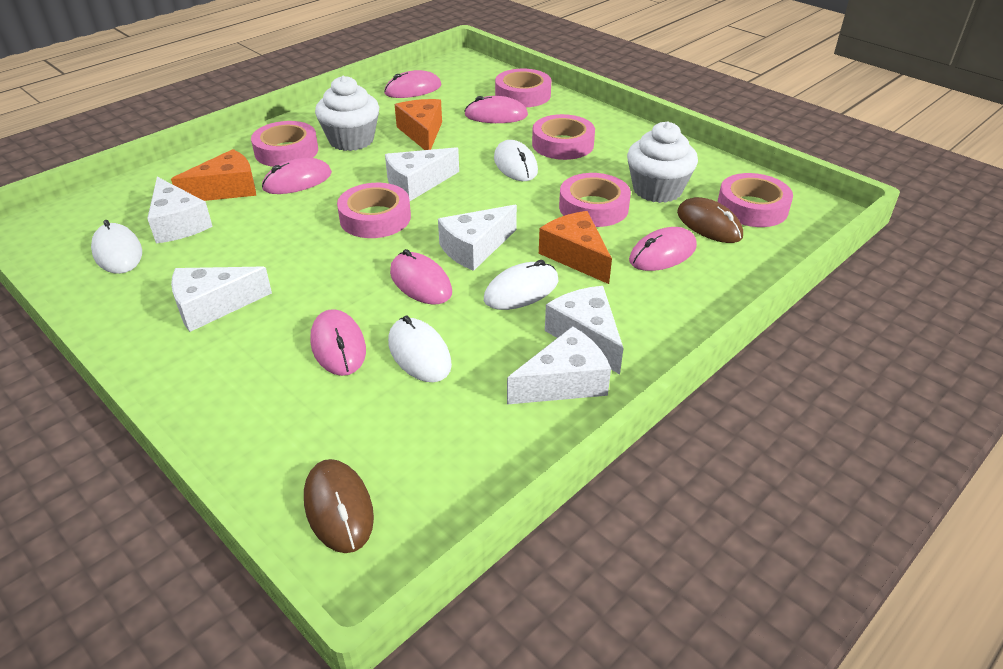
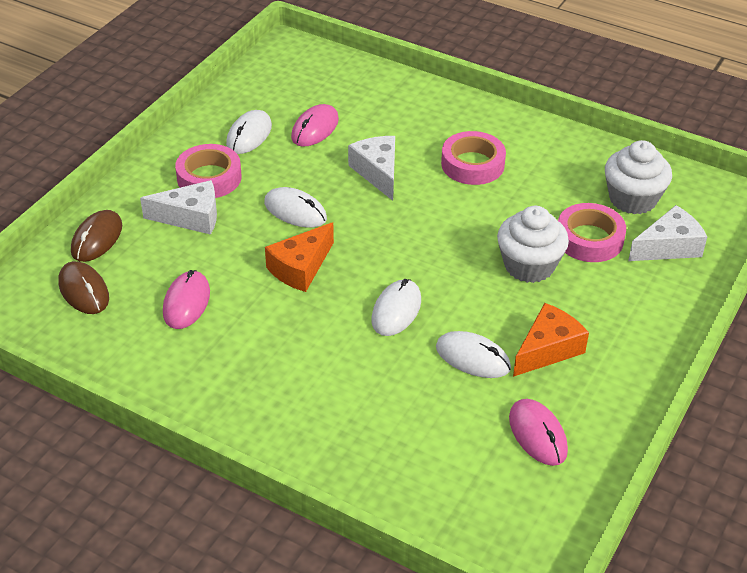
orange cheese: [171,149,256,201] [395,99,442,150] [539,211,612,284] = 3 -> [265,222,334,292] [513,303,589,377] = 2
pink mouse: [262,158,332,194] [310,309,366,376] [384,70,441,98] [390,249,452,304] [465,96,528,123] [629,227,697,271] = 6 -> [163,270,210,329] [291,104,339,147] [509,399,568,466] = 3
pink tape: [251,121,318,167] [337,183,411,238] [495,69,551,107] [532,114,595,160] [559,173,631,227] [718,173,793,227] = 6 -> [175,144,241,198] [441,131,506,185] [558,203,626,262] = 3
white cheese: [147,177,213,243] [171,267,272,332] [385,147,459,201] [438,205,517,271] [507,326,611,404] [545,286,623,374] = 6 -> [140,180,217,235] [348,136,395,201] [628,205,707,261] = 3

